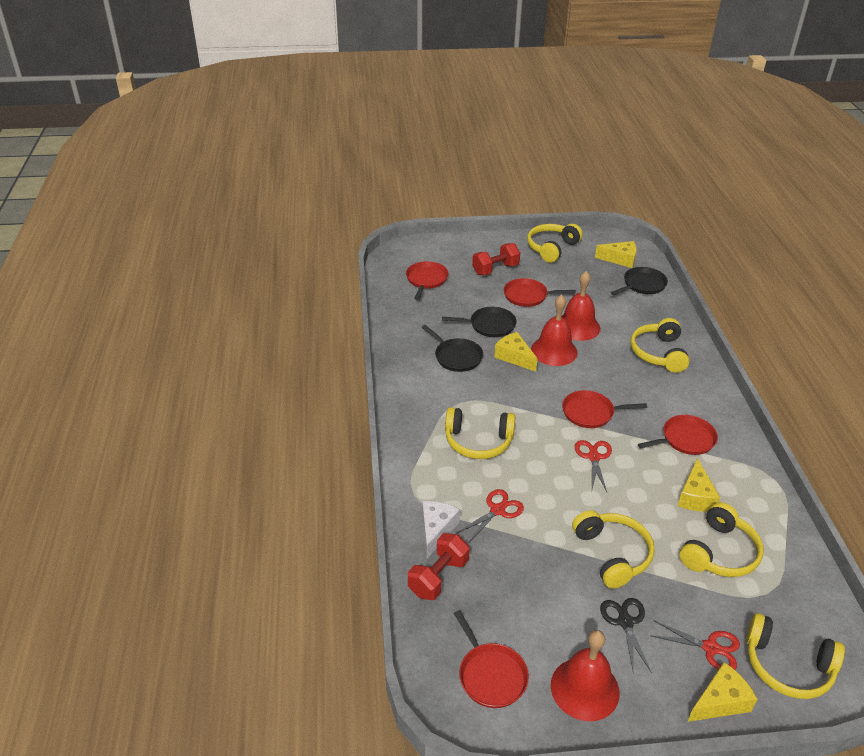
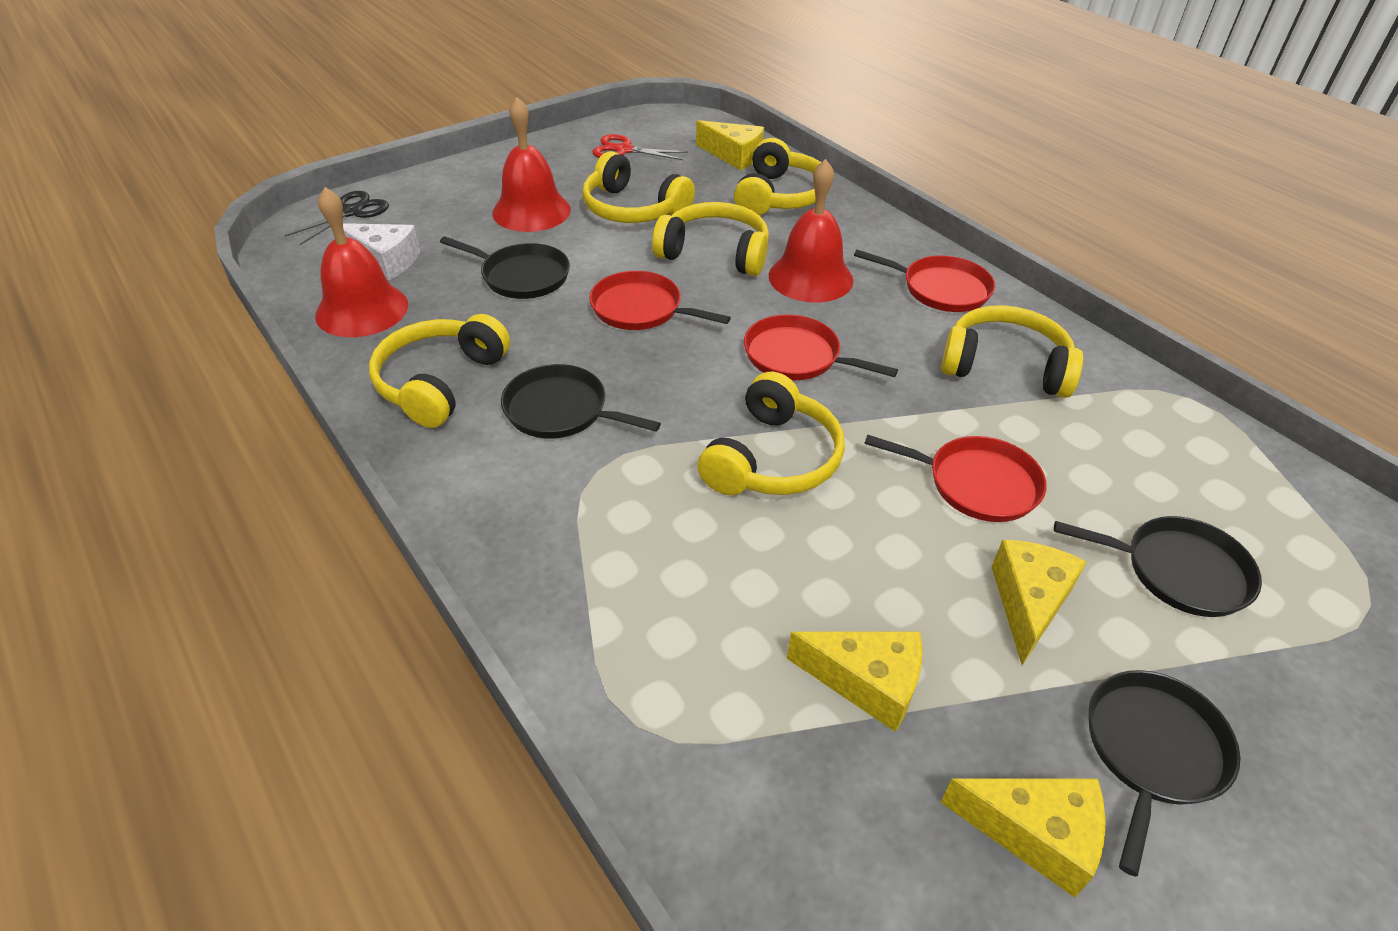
black pan: [422,325,483,372] [442,307,517,337] [611,267,668,295] = 3 -> [440,236,570,299] [501,364,661,439] [1054,516,1262,617] [1088,670,1240,876] = 4
red dumbbell: [408,533,470,600] [472,243,520,275] = 2 -> none = 0
red pan: [406,261,449,300] [454,610,529,708] [504,278,576,307] [562,390,647,428] [638,415,718,455] = 5 -> [589,271,731,330] [744,314,898,380] [854,250,995,312] [864,434,1047,522] = 4
red scissors: [457,489,524,542] [575,440,612,492] [650,620,740,670] = 3 -> [592,134,688,160] = 1

